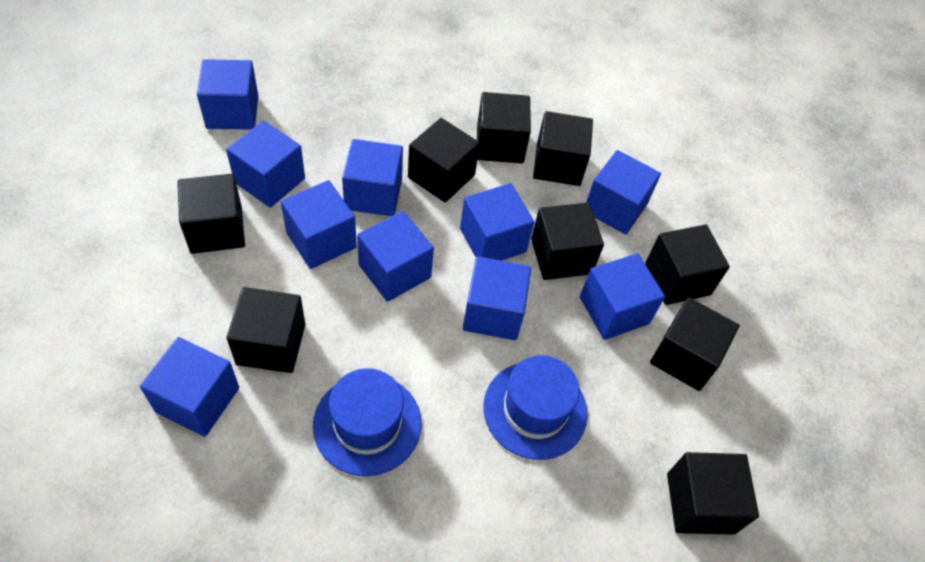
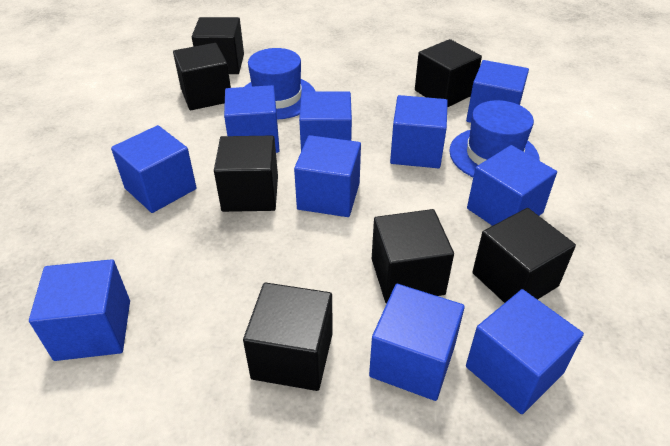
black cube: [178,174,245,254] [227,287,305,373] [408,118,480,202] [477,92,531,163] [531,203,604,280] [533,111,593,186] [645,225,730,305] [650,297,740,391] [667,452,759,535] = 9 -> [173,43,231,110] [192,17,244,74] [214,136,278,212] [243,282,333,391] [372,209,454,304] [415,39,482,107] [472,208,576,303] = 7

